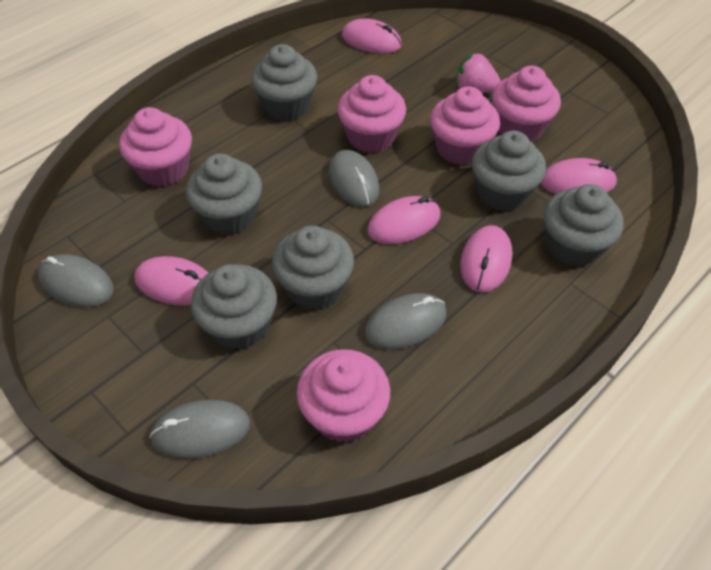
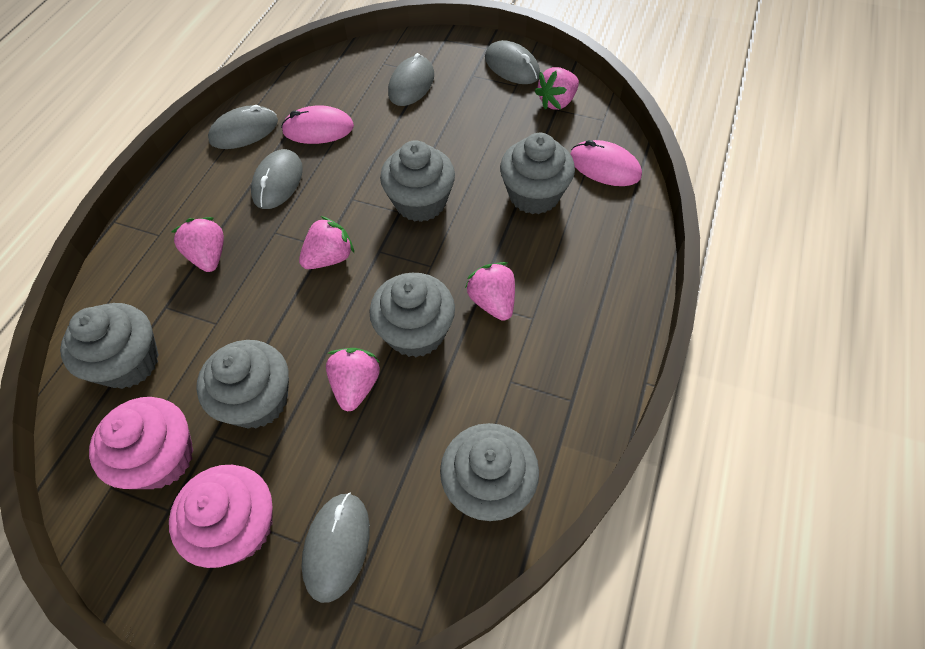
grey mouse: [38,254,114,307] [149,400,250,459] [329,150,379,207] [364,293,447,349] = 4 -> [208,105,278,149] [251,149,303,209] [302,492,370,603] [388,53,434,106] [485,40,540,84] = 5
pink cupcake: [119,107,192,187] [297,349,390,443] [337,75,406,153] [430,86,500,165] [492,66,561,142] = 5 -> [89,397,193,489] [169,465,273,568] = 2
pink mouse: [134,256,208,305] [342,19,402,53] [367,196,441,244] [460,225,512,292] [541,158,617,194] = 5 -> [281,105,354,144] [570,140,642,186] = 2
pink strawberry: [456,52,501,93] = 1 -> [171,217,224,272] [299,216,354,269] [326,348,380,411] [465,262,515,321] [534,67,579,110] = 5

